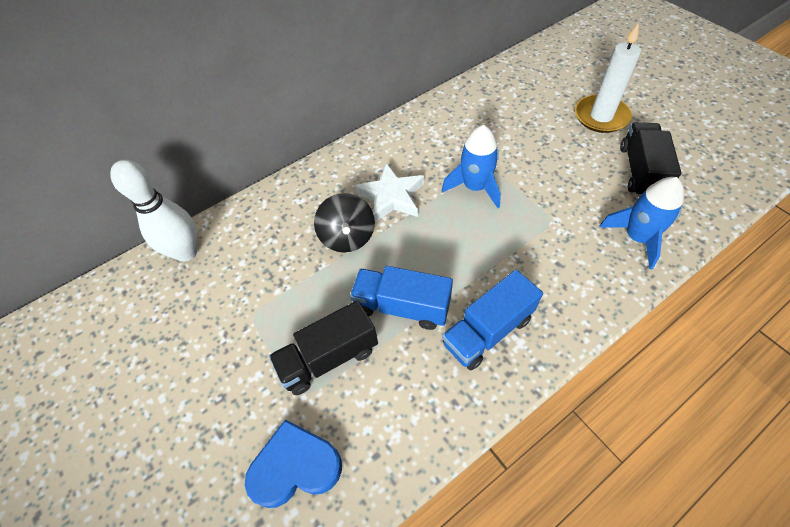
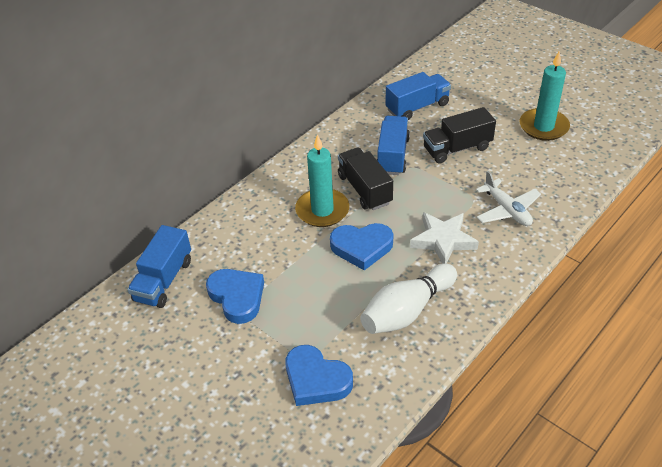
black spinning top: [314,193,375,253] = 1 -> none = 0
blue heart: [245,419,342,508] = 1 -> [206,269,264,324] [285,345,353,406] [330,223,393,270] = 3
blue rocket: [442,125,501,208] [599,177,684,269] = 2 -> none = 0
blue truck: [350,266,453,330] [442,270,543,370] = 2 -> [127,225,191,308] [377,116,410,175] [385,72,451,120] = 3
turquoise candle: none = 0 -> [295,134,349,227] [519,51,570,141] = 2
white candle: [575,22,641,133] = 1 -> none = 0
white plane: none = 0 -> [476,171,541,226] = 1

